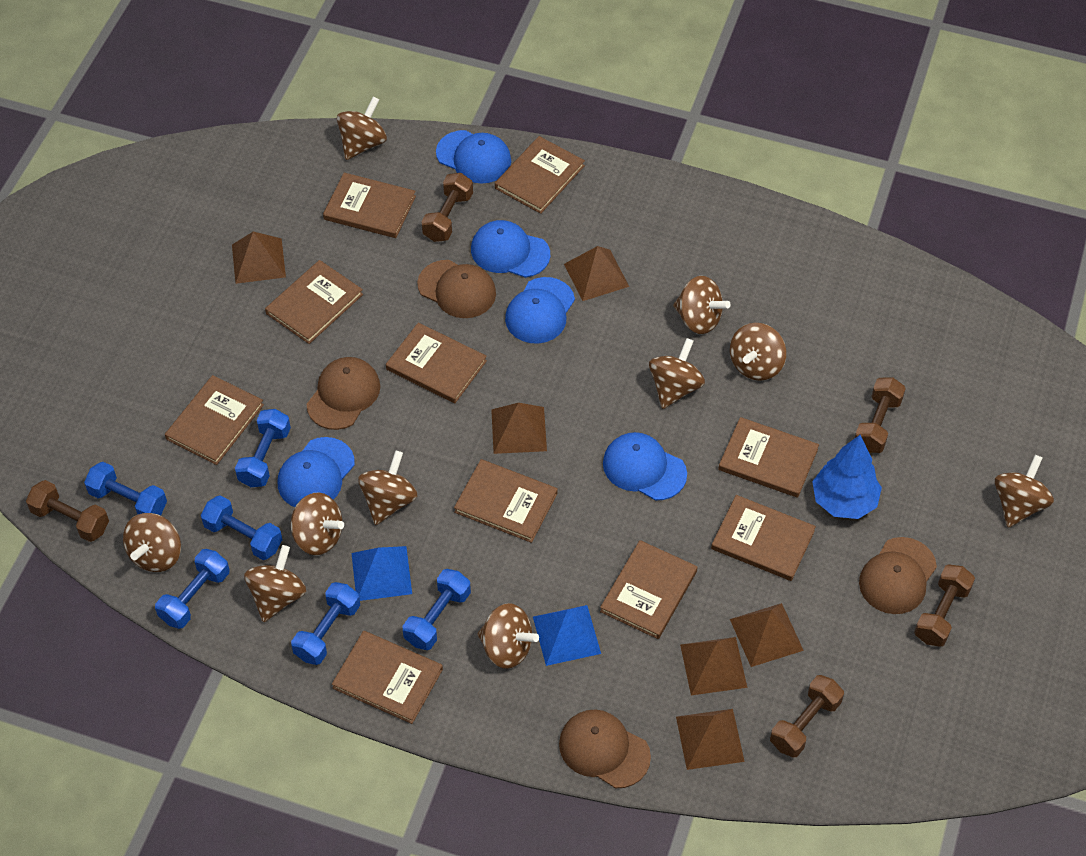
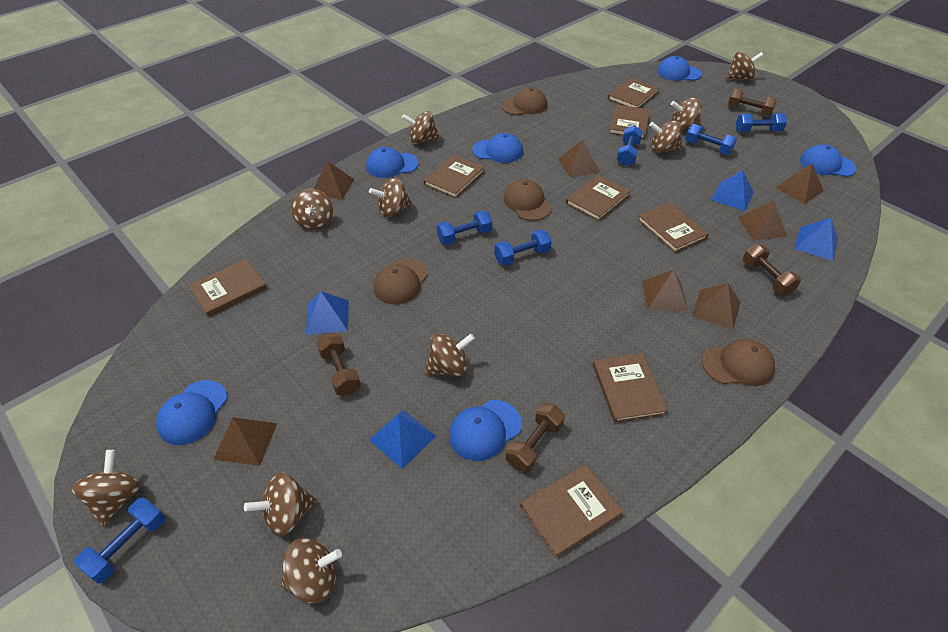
blue cap: [278,437,355,507] [436,130,511,184] [471,220,550,278] [505,277,575,344] [603,432,687,501] = 5 -> [156,380,227,445] [366,147,418,178] [449,400,522,461] [472,133,523,163] [657,56,702,81] [800,144,857,177] = 6
blue pyramid: [351,546,412,601] [533,605,601,666] = 2 -> [306,291,349,334] [369,409,436,469] [711,170,754,211] [794,218,838,261] = 4
blue tree: [812,435,882,519] = 1 -> none = 0
brown book: [165,375,264,465] [265,260,363,344] [323,173,416,238] [332,631,443,724] [386,323,487,403] [454,459,558,543] [495,136,585,214] [600,540,698,639] [711,495,816,581] [718,417,819,498] = 10 -> [188,259,267,317] [424,155,485,198] [520,464,623,558] [566,175,630,221] [593,353,668,423] [608,78,659,108] [609,105,650,139] [637,202,709,253] = 8
brown dumbbell: [26,480,109,542] [422,173,473,242] [770,675,844,758] [854,377,906,453] [914,564,975,647] = 5 -> [316,333,361,395] [506,403,565,472] [728,89,777,116] [743,244,801,295] = 4
brown pyramid: [232,232,286,284] [491,403,547,454] [564,246,629,301] [676,709,745,770] [680,637,747,695] [730,603,804,667] = 6 -> [213,417,277,466] [314,161,354,200] [558,139,600,177] [642,269,688,311] [692,283,741,330] [738,201,787,241] [775,163,824,204] = 7

